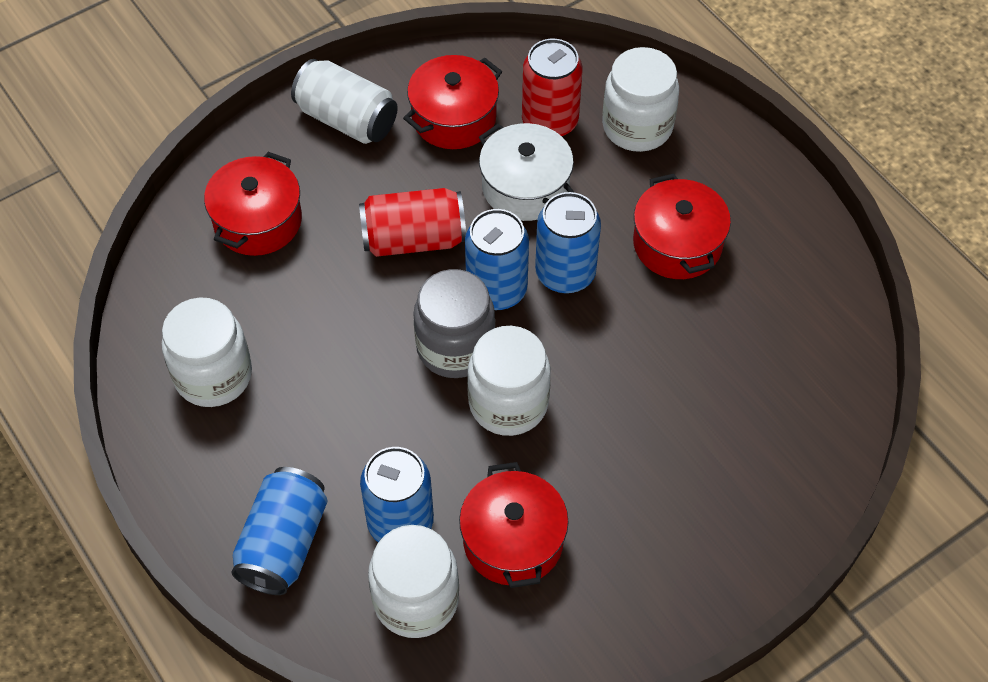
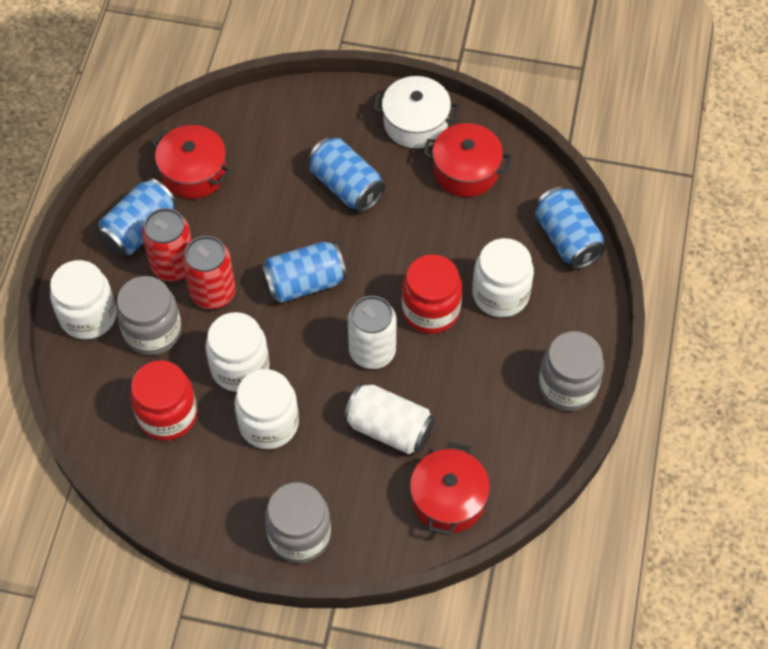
grey jar: [413,269,495,378] = 1 -> [116,276,181,355] [265,482,331,563] [539,331,604,411] = 3
red jar: none = 0 -> [130,361,197,440] [402,254,462,334] = 2
red pot: [204,152,302,256] [403,55,502,149] [459,462,569,588] [633,174,731,279] = 4 -> [151,125,231,199] [410,442,490,536] [423,123,512,197] = 3
white can: [291,59,398,144] = 1 -> [344,383,435,454] [348,296,396,369] = 2

